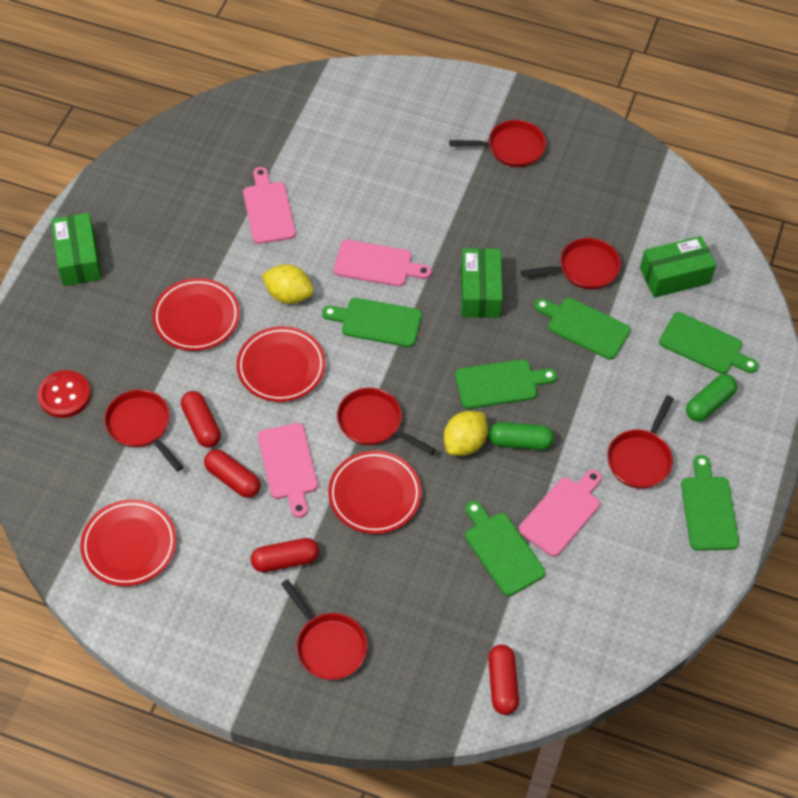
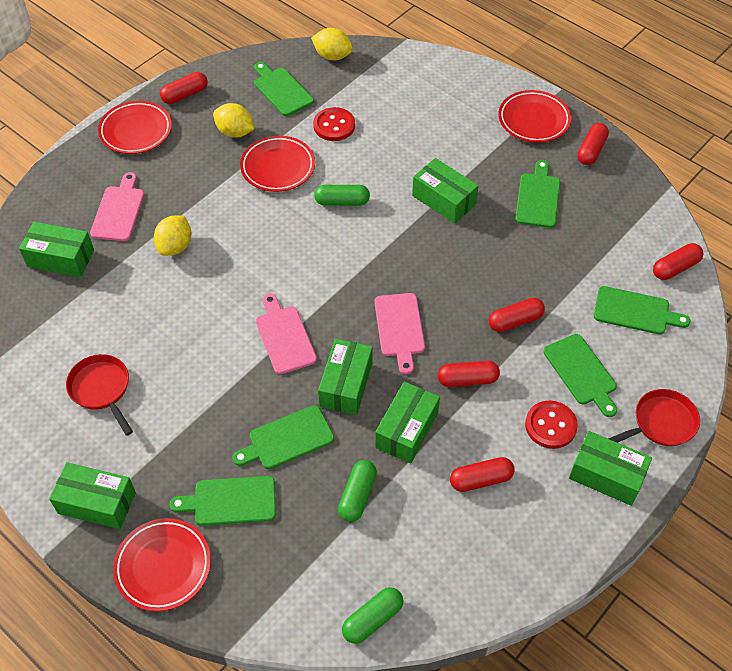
green box: [51,213,102,286] [461,248,503,318] [640,236,716,298] = 3 -> [19,222,94,277] [49,462,136,529] [318,339,373,415] [375,382,440,463] [412,158,478,224] [569,431,652,506] = 6
green capsule: [488,422,554,450] [686,374,737,422] = 2 -> [314,185,370,206] [338,460,377,522] [342,587,403,644] = 3
pink cutting board: [243,167,296,244] [258,423,318,518] [334,240,431,287] [519,470,602,557] = 4 -> [90,172,144,241] [256,294,317,374] [374,293,425,374] = 3
red button: [38,370,91,418] = 1 -> [313,107,355,141] [525,401,578,449] = 2
red capsule: [181,391,221,448] [204,449,261,498] [251,538,319,572] [488,645,519,715] = 4 -> [160,72,208,104] [438,361,500,387] [450,457,515,492] [489,298,545,332] [577,123,609,165] [653,243,703,280] = 6
red pan: [104,390,183,472] [281,579,367,680] [337,388,436,455] [449,120,546,167] [521,238,621,289] [607,395,674,489] = 6 -> [66,354,133,436] [608,389,700,446] = 2
yellow lemon: [262,264,314,304] [444,411,488,456] = 2 -> [154,216,191,256] [213,103,254,137] [311,28,353,60] = 3

